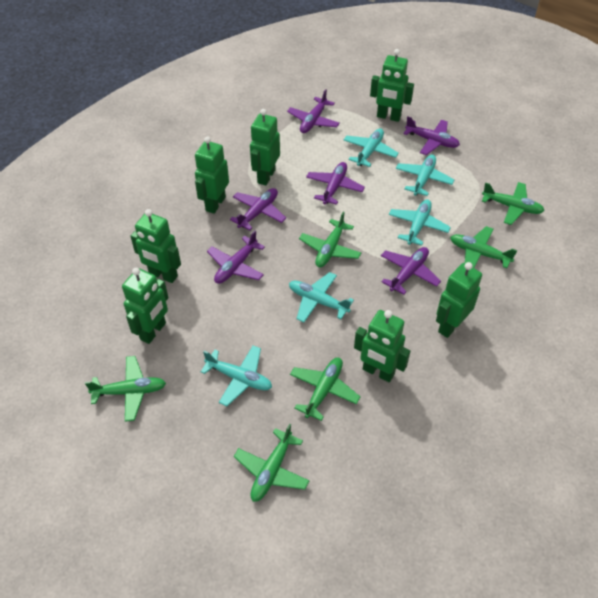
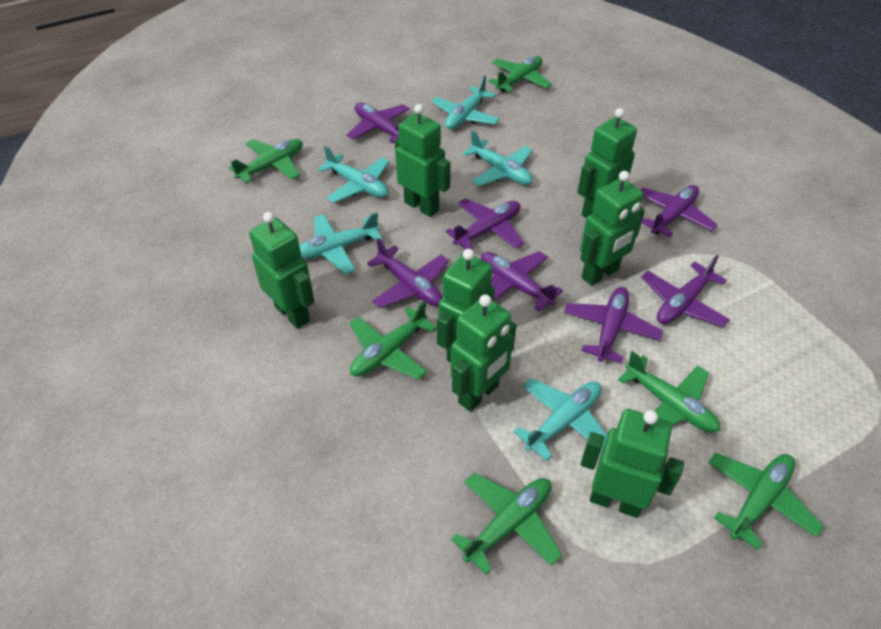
purple plane: [207,230,265,284] [230,188,286,230] [287,89,340,133] [306,162,365,205] [381,247,441,295] [403,116,460,155] = 6 -> [347,103,410,144] [367,238,449,308] [445,198,524,249] [481,251,563,312] [564,287,663,363] [640,185,718,238] [641,255,730,327] = 7

